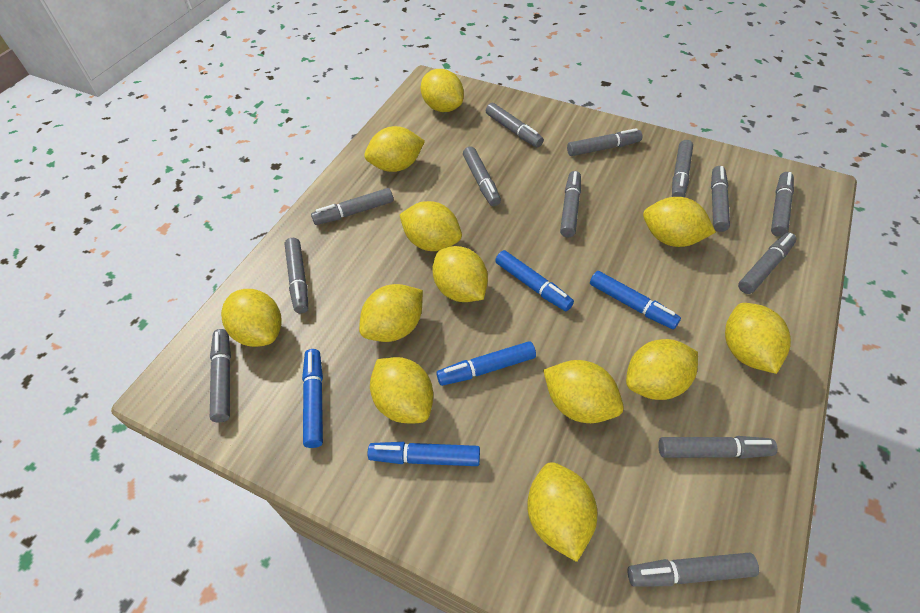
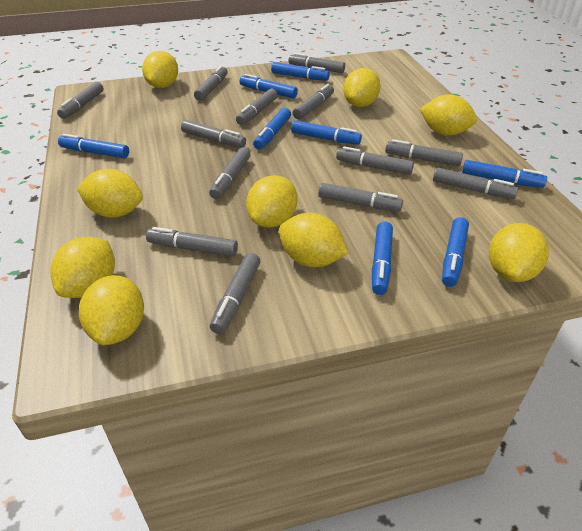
blue marker: [302,349,323,448] [368,442,480,466] [436,341,536,386] [495,250,574,311] [590,271,681,329] = 5 -> [58,134,129,158] [240,74,298,98] [253,108,291,149] [271,62,330,81] [291,120,362,145] [372,222,393,295] [442,217,469,287] [462,160,547,188] = 8
yellow lemon: [221,289,282,347] [359,284,423,342] [364,126,425,172] [370,357,433,424] [399,201,462,251] [421,69,464,112] [432,246,488,302] [527,462,597,562] [543,360,624,423] [626,339,698,400] [643,197,716,247] [725,303,791,374] = 12 -> [50,237,115,298] [77,169,143,218] [79,275,144,345] [142,51,178,88] [246,175,297,228] [279,213,348,267] [343,68,381,107] [420,94,477,135] [489,223,549,282] = 9

